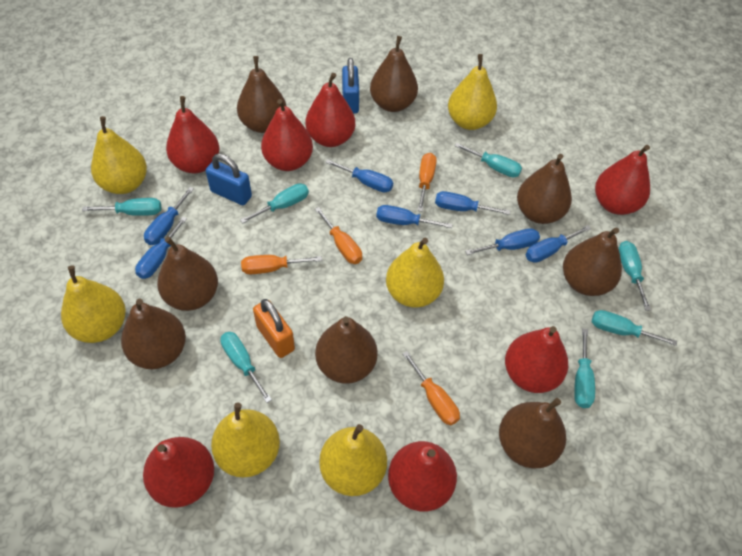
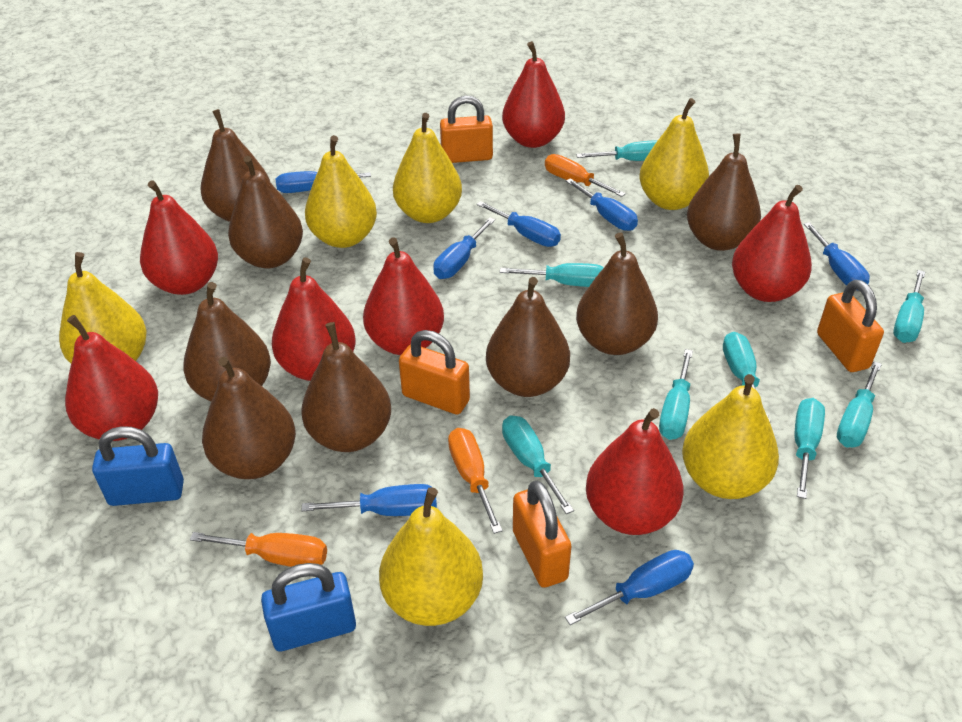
orange padlock: [253,299,295,358] = 1 -> [399,330,470,415] [440,95,493,163] [513,481,571,588] [817,280,884,372] = 4
orange screwdriver: [241,255,322,274] [315,207,362,264] [402,351,460,425] [417,153,437,211] = 4 -> [190,532,327,567] [448,428,502,534] [545,154,626,197] = 3
turquoise screwdriver: [82,198,161,216] [220,332,272,403] [240,183,309,224] [454,143,522,177] [574,328,595,408] [592,310,677,346] [618,241,651,311] = 7 -> [500,263,604,287] [502,415,574,514] [576,140,658,161] [659,349,693,440] [723,332,771,422] [795,398,825,499] [837,361,882,447] [893,270,925,343] = 8

